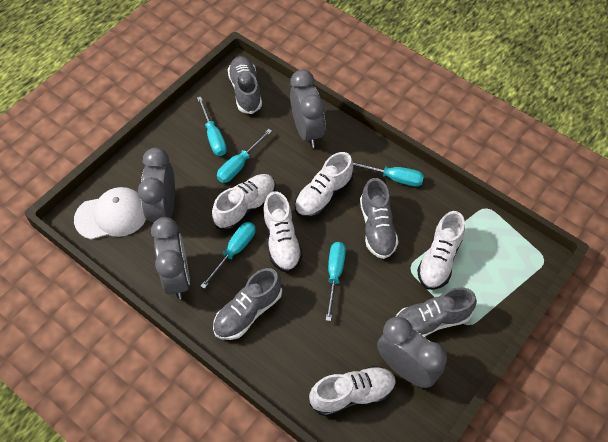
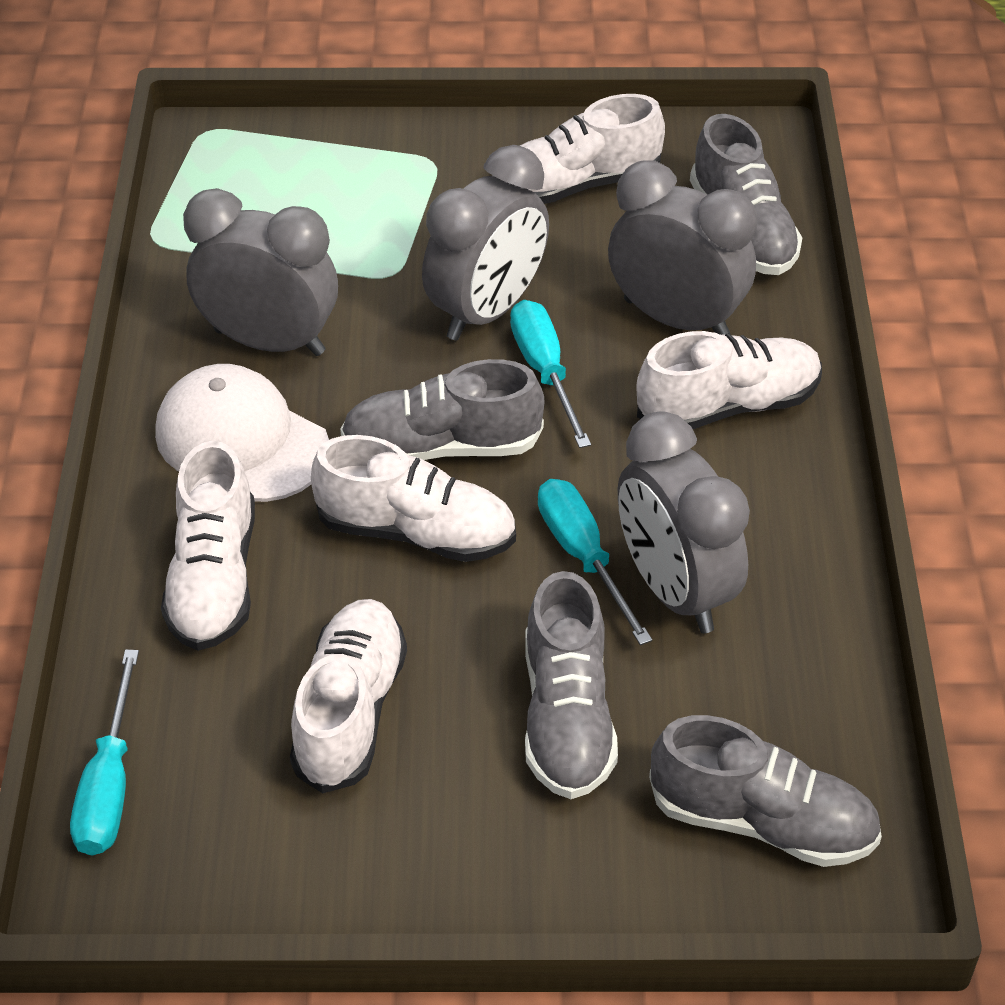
turquoise screwdriver: [197,97,227,156] [200,222,255,289] [217,129,272,183] [326,242,346,321] [353,163,424,186] = 5 -> [70,649,139,855] [510,300,591,448] [538,479,652,645] = 3

